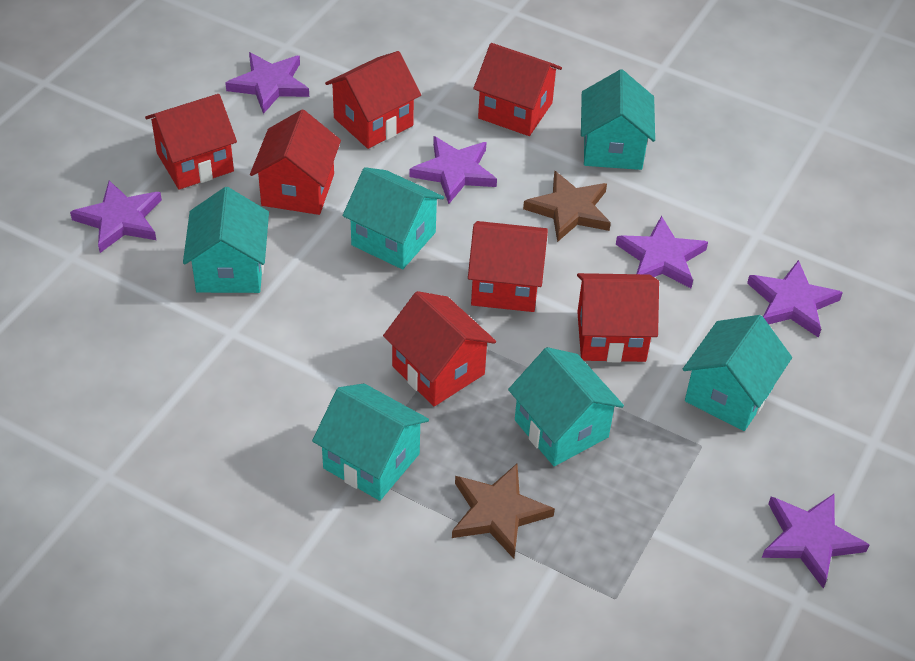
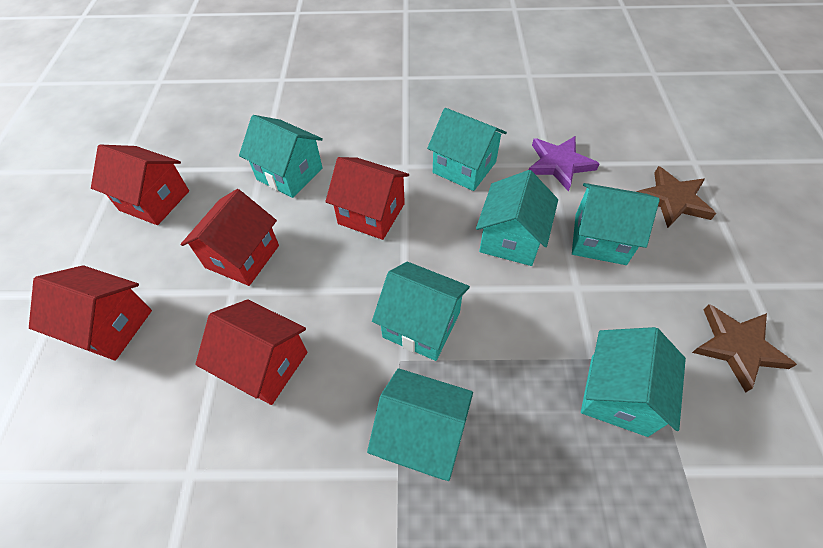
purple star: [70,180,162,253] [225,52,309,114] [410,136,497,204] [616,216,708,288] [747,260,843,338] [762,494,870,589] = 6 -> [529,136,600,192] = 1
red house: [145,94,237,189] [250,110,341,215] [325,51,421,149] [383,291,496,406] [468,221,548,312] [473,43,562,136] [577,273,659,362] = 7 -> [29,265,152,361] [91,145,189,225] [180,189,279,286] [195,299,307,405] [325,157,409,240] = 5
turquoise house: [183,187,269,293] [312,383,429,501] [343,167,444,269] [508,347,624,466] [581,69,655,170] [683,315,792,431] = 6 -> [239,115,323,198] [367,368,473,481] [372,262,470,361] [427,108,507,191] [476,170,558,266] [572,183,660,265] [581,327,686,437] = 7

